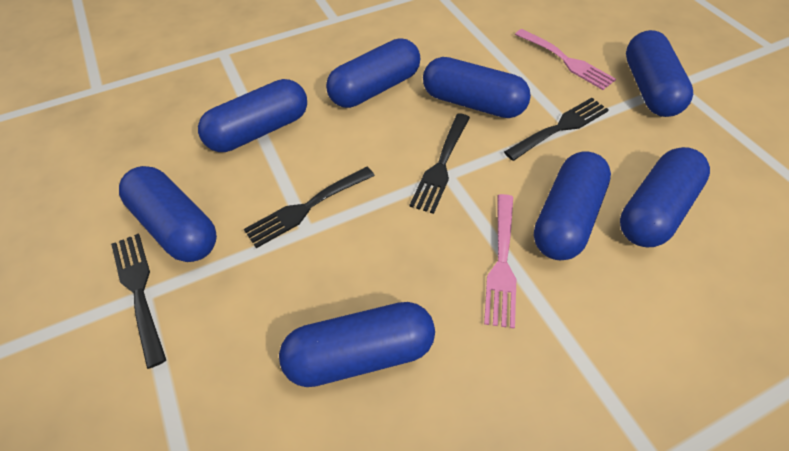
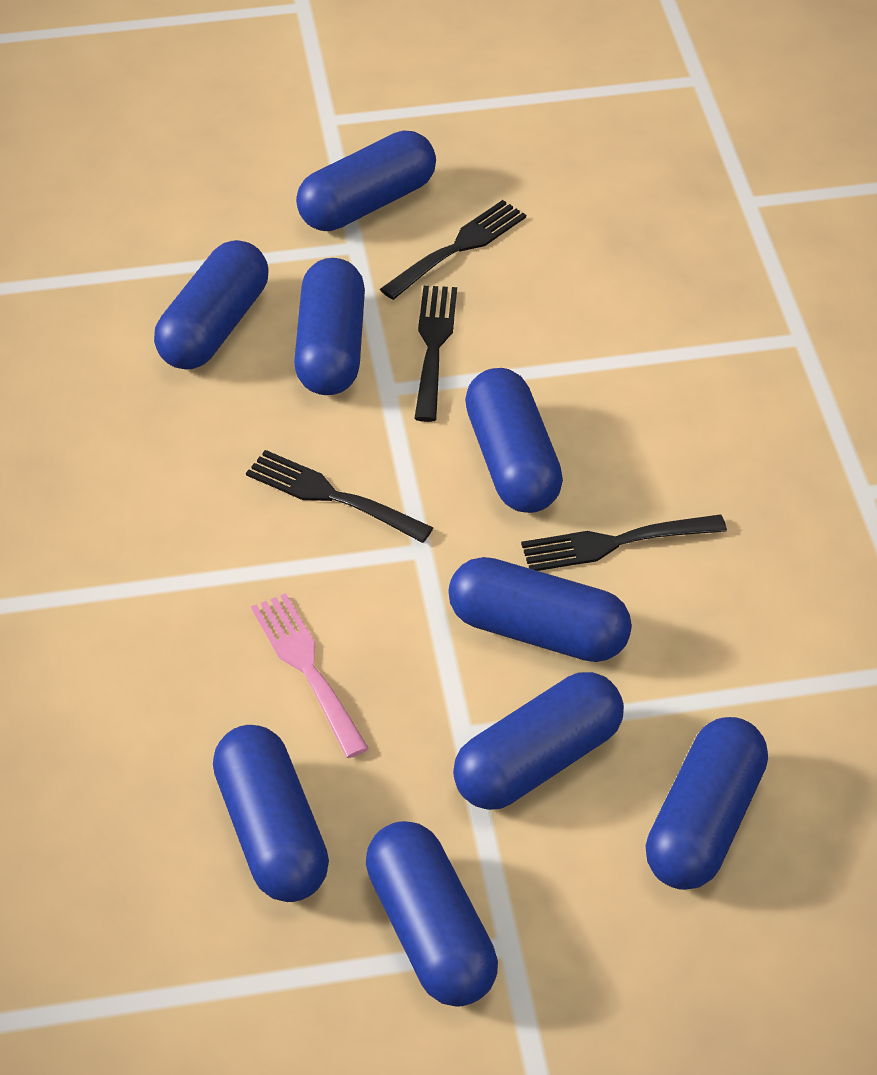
blue capsule: [119,166,217,262] [198,79,307,152] [279,302,435,387] [326,38,420,108] [423,57,531,118] [534,151,611,260] [620,147,710,247] [626,30,693,117] = 8 -> [154,240,268,370] [213,725,329,902] [294,258,365,395] [296,130,436,231] [366,821,498,1007] [448,557,632,662] [453,672,624,810] [465,368,563,513] [645,717,768,890] = 9
pink fork: [484,194,516,329] [515,29,616,90] = 2 -> [251,593,369,758] = 1

